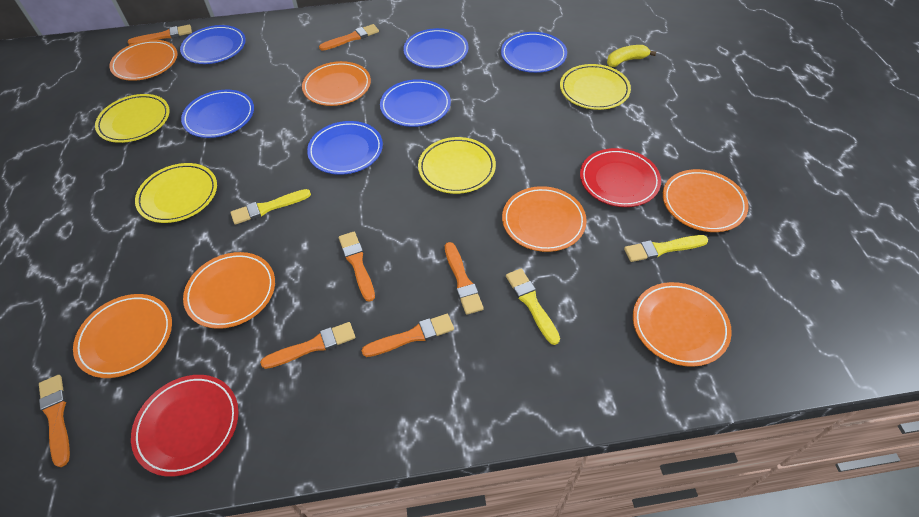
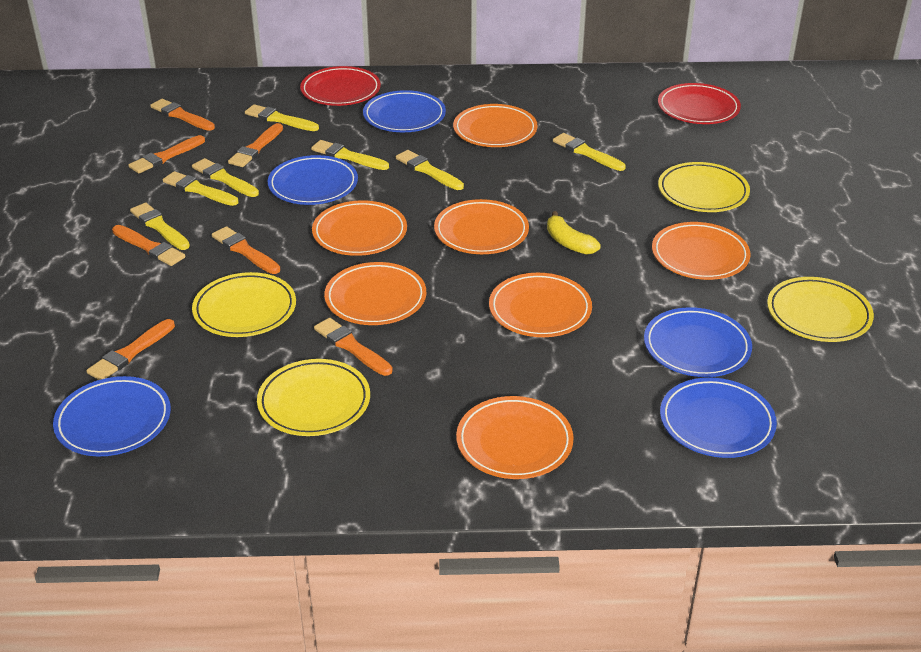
blue plate: [180,25,246,64] [181,90,254,138] [307,121,383,175] [380,79,451,127] [403,28,469,69] [501,32,567,73] = 6 -> [53,376,171,456] [268,155,358,205] [363,90,446,132] [644,307,752,377] [660,378,777,458] = 5
yellow brush: [230,189,311,225] [506,269,560,345] [624,235,708,262] = 3 -> [130,203,190,250] [163,171,238,206] [192,158,259,197] [245,104,319,131] [311,140,389,170] [396,150,464,190] [553,133,626,171] = 7

